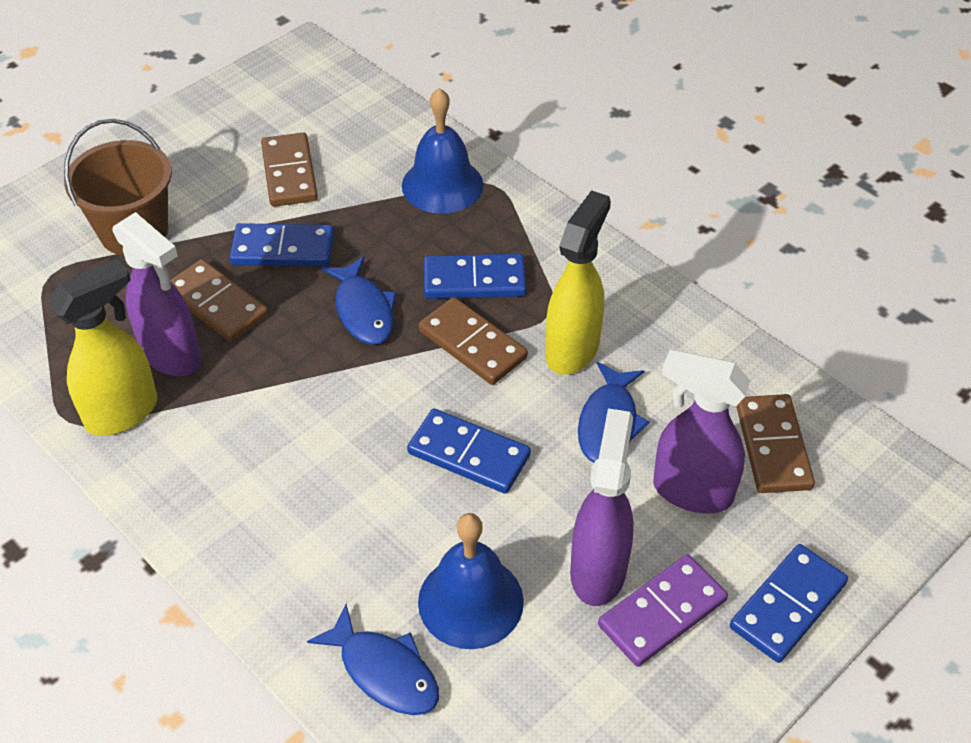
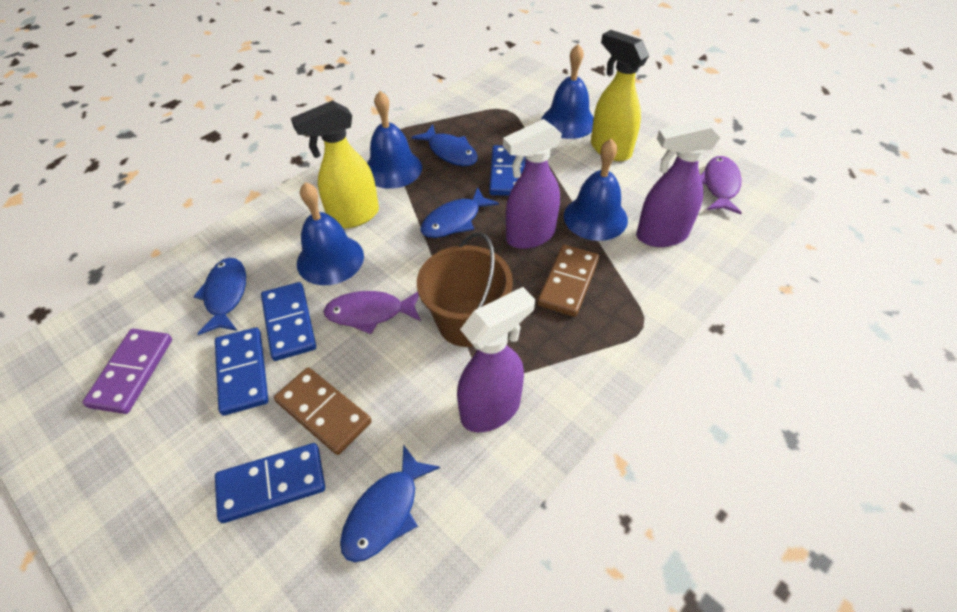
blue bell: [402,88,483,214] [418,513,524,649] = 2 -> [297,182,364,285] [367,91,422,189] [541,44,594,139] [564,139,628,241] = 4
blue fish: [307,604,439,715] [321,256,397,345] [578,362,649,462] = 3 -> [193,258,246,335] [340,444,440,562] [411,124,478,166] [420,187,499,238] = 4
brown domino: [170,259,268,342] [261,133,318,207] [418,297,528,385] [736,394,815,493] = 4 -> [274,367,372,455] [537,244,599,317] = 2
purple fish: none = 0 -> [324,291,421,334] [700,156,742,214] = 2

